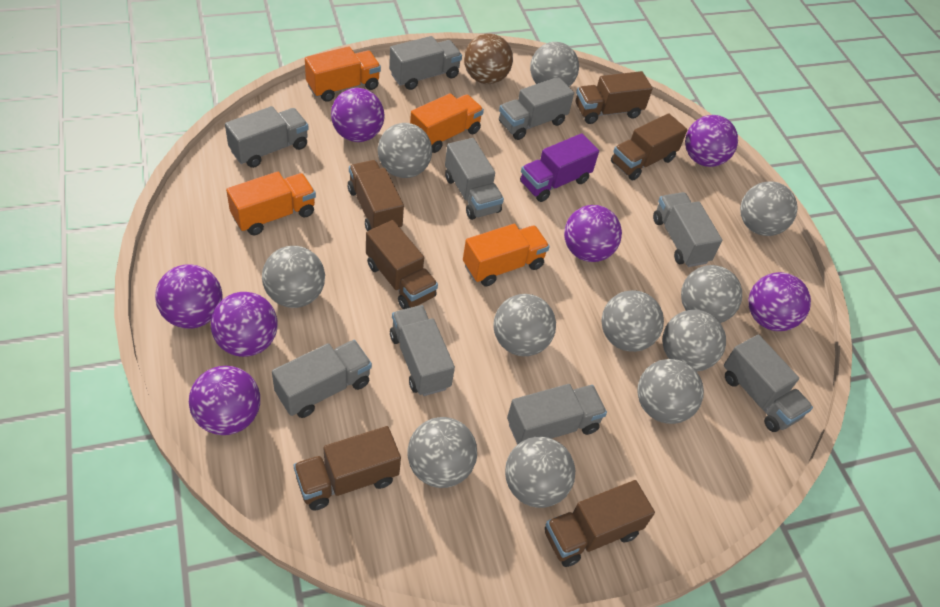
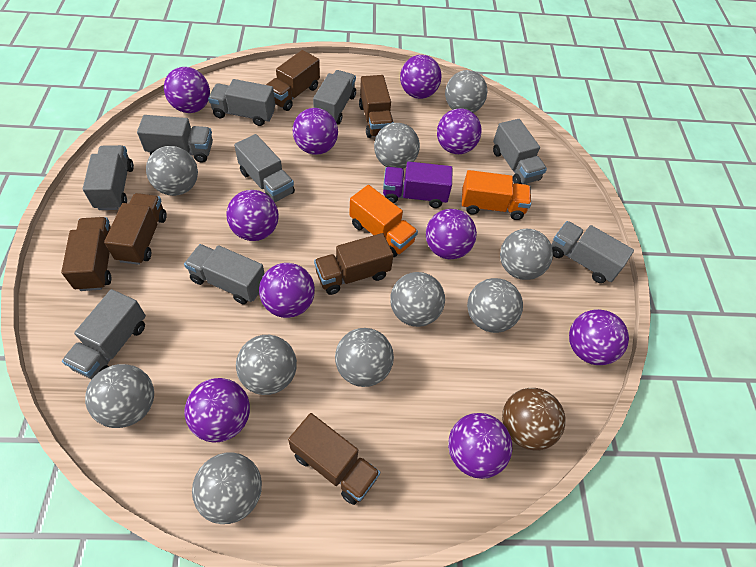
grey ball: [262,246,325,308] [378,123,432,178] [407,417,477,488] [494,294,556,356] [505,436,575,508] [530,42,579,87] [601,290,664,352] [637,359,704,424] [663,310,726,371] [681,265,742,323] [740,182,797,236] = 11 -> [85,364,154,428] [146,146,198,196] [192,452,262,524] [236,335,297,395] [335,328,394,387] [374,123,420,169] [390,272,445,327] [445,70,488,113] [467,278,523,333] [500,229,553,280] = 10
orange truck: [226,172,316,235] [305,46,381,102] [410,93,484,153] [463,224,550,286] = 4 -> [349,185,418,257] [462,170,531,220] = 2
purple ball: [155,264,222,329] [189,366,260,435] [211,292,278,357] [331,88,384,142] [564,205,622,262] [685,115,738,167] [749,272,811,331] = 7 -> [164,67,210,113] [184,378,250,443] [226,190,279,241] [259,263,315,318] [293,108,338,155] [400,55,442,99] [426,209,477,259] [437,108,482,154] [448,413,512,479] [569,309,629,365] = 10

